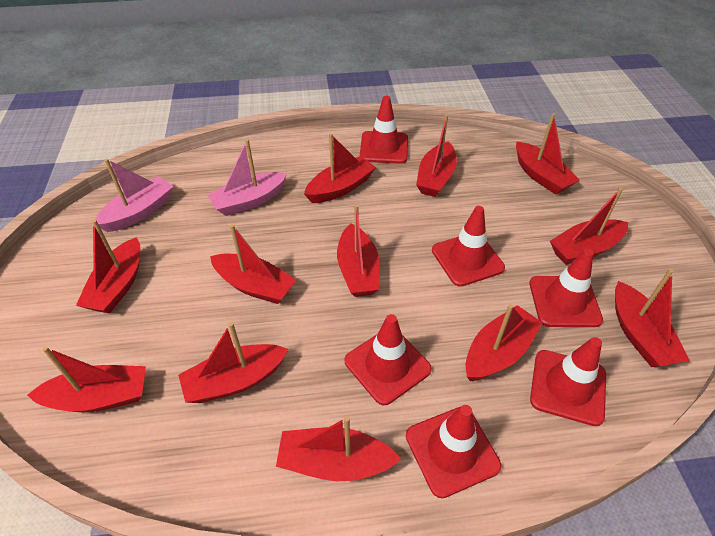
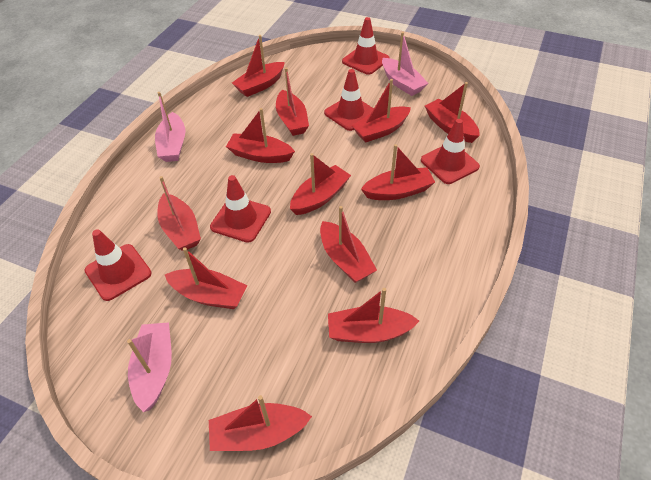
pink boat: [95,158,174,232] [207,139,287,216] = 2 -> [127,322,172,412] [155,92,186,162] [382,32,428,96] = 3
red traffic cone: [344,314,432,405] [360,96,408,164] [406,405,501,498] [432,206,505,287] [529,249,603,327] [530,337,606,426] = 6 -> [84,229,152,301] [210,175,271,243] [324,69,374,131] [342,17,389,75] [421,119,480,184] = 5

